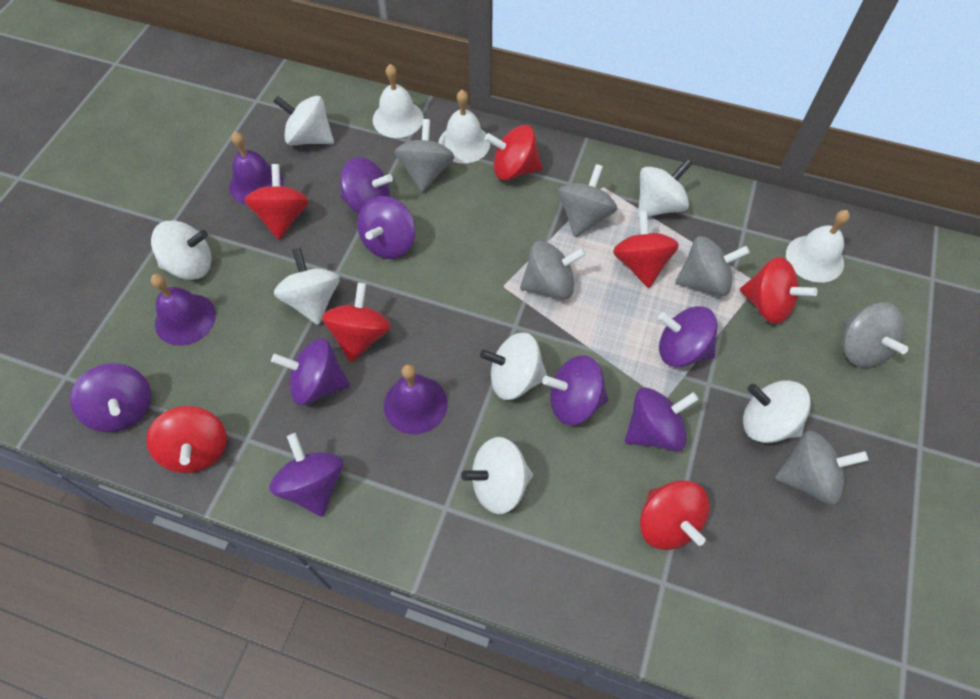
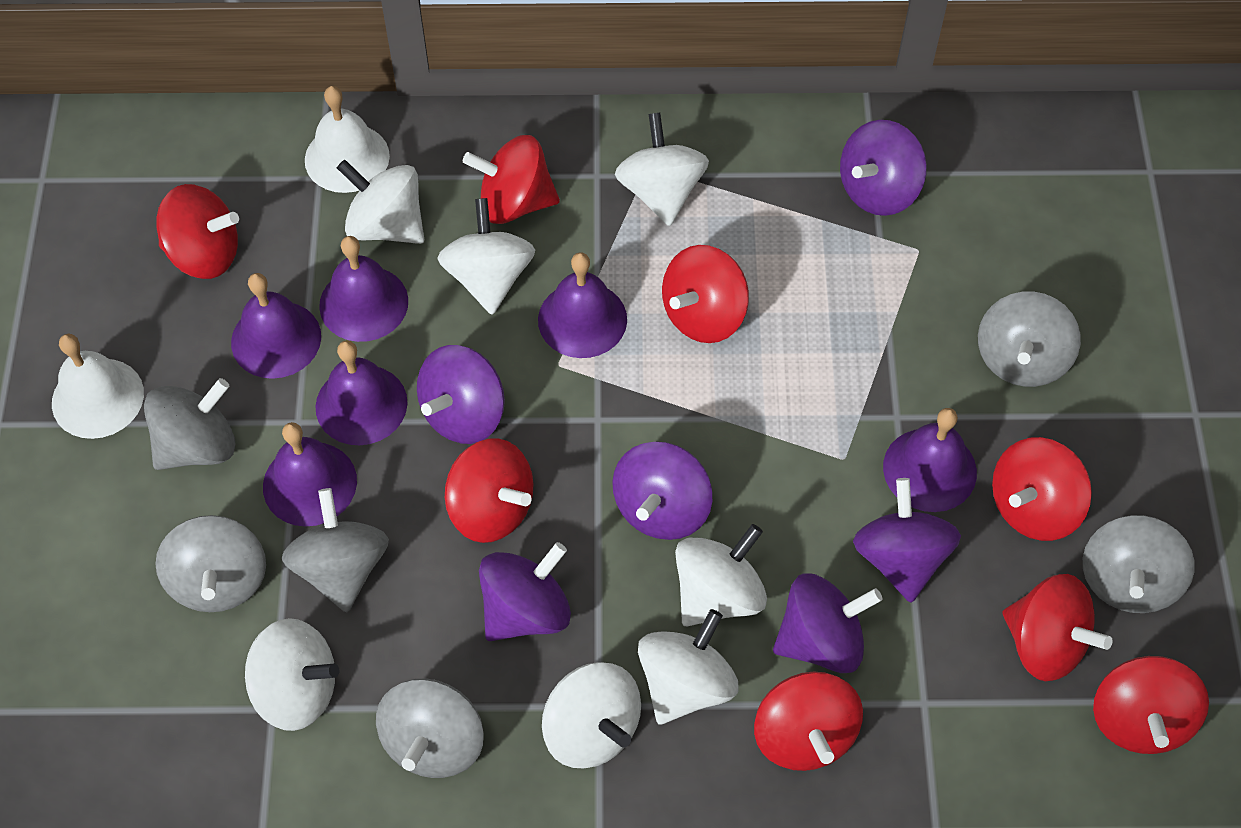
purple bell: [151,274,216,346] [229,132,283,204] [384,364,448,434] = 3 -> [231,273,321,379] [263,422,357,527] [315,340,408,445] [319,236,408,342] [538,252,627,358] [883,408,977,512] = 6
purple spinning top: [70,363,151,432] [269,433,343,517] [271,338,350,405] [340,157,393,214] [357,196,415,259] [542,355,608,425] [625,388,699,451] [658,306,718,367] = 8 -> [417,345,505,444] [479,542,571,641] [612,442,712,540] [773,573,882,673] [840,120,927,216] [853,478,961,603] = 6
red spinning top: [146,406,227,473] [244,164,309,239] [322,283,391,363] [485,125,542,181] [613,211,679,288] [640,480,710,550] [740,257,817,324] = 7 -> [156,184,239,279] [445,438,533,543] [463,135,560,224] [662,245,749,343] [754,671,863,771] [992,437,1092,541] [1002,574,1112,681] [1093,656,1209,754] = 8
white bell: [373,64,424,138] [438,90,490,164] [786,210,850,283] = 3 -> [52,334,144,439] [305,86,390,193] = 2

